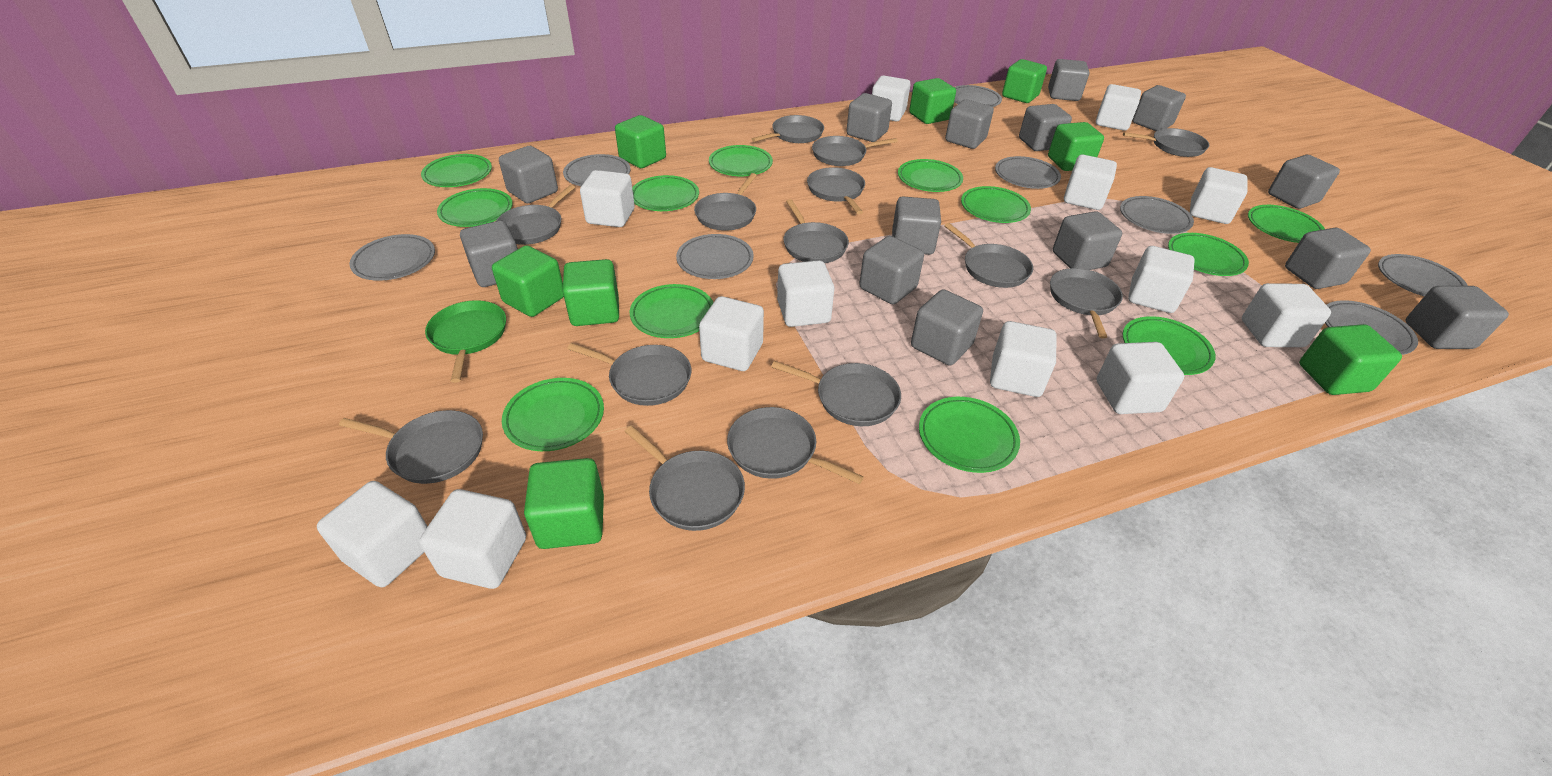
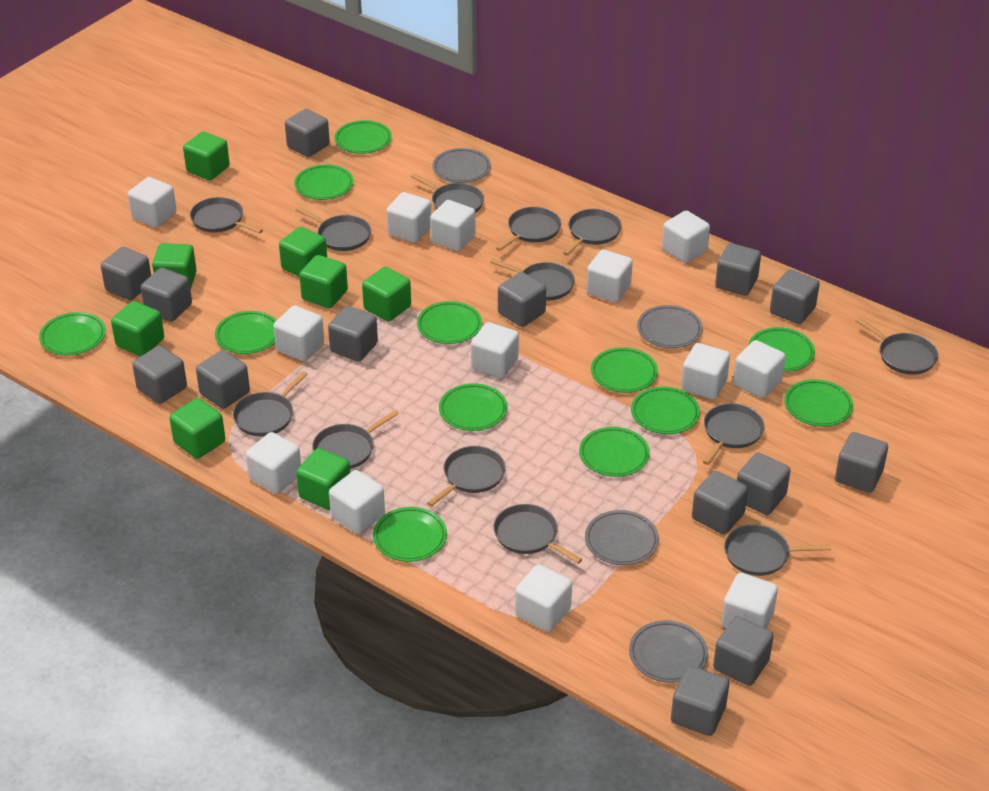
green pan: [425,300,506,383] = 1 -> none = 0
grey pan: [339,410,483,484] [496,185,575,245] [567,343,691,406] [624,425,745,531] [694,173,757,231] [727,407,864,484] [752,115,824,143] [771,361,901,426] [783,199,849,263] [807,167,865,214] [812,136,898,166] [944,223,1033,288] [1050,268,1123,339] [1123,128,1209,157] = 14 -> [190,197,263,233] [233,371,308,436] [296,207,371,251] [312,410,399,469] [411,173,484,213] [427,446,506,507] [490,258,575,301] [493,504,582,564] [496,207,561,251] [563,209,622,256] [703,403,765,465] [724,524,831,576] [856,318,938,375] = 13
grey plate: [349,234,435,281] [563,154,631,186] [676,234,754,279] [954,85,1002,107] [995,156,1061,189] [1120,196,1194,234] [1325,300,1418,355] [1378,254,1468,296] = 8 -> [432,148,491,183] [585,510,659,565] [629,620,708,683] [637,305,703,348] = 4

